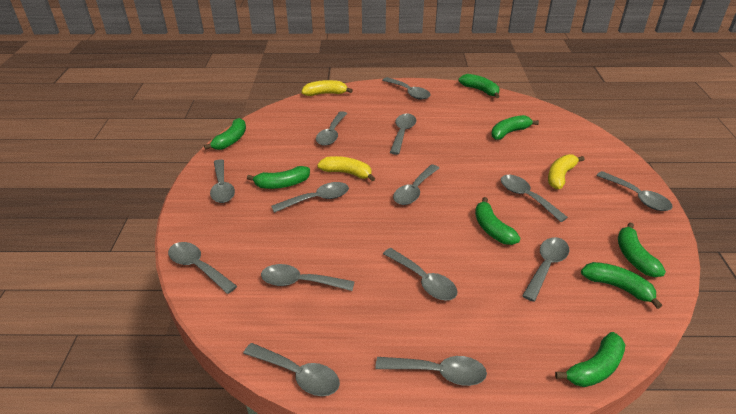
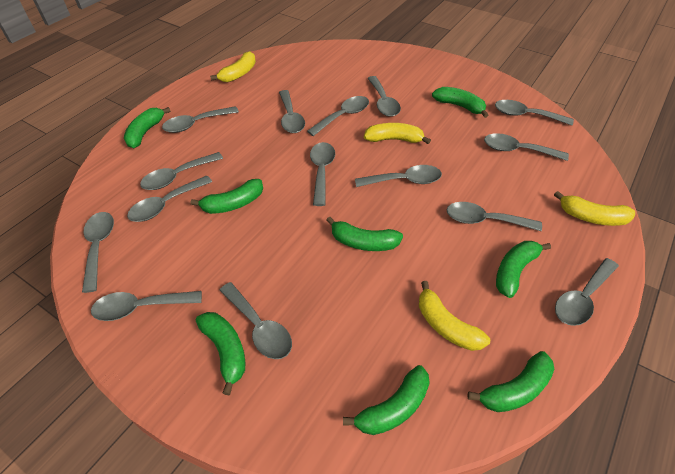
grey spoon: [168,242,237,294] [210,159,235,203] [243,343,340,396] [261,264,355,291] [271,182,349,213] [316,111,347,146] [375,356,487,386] [382,77,431,100] [383,248,458,300] [390,114,416,155] [393,164,439,205] [501,175,568,222] [522,237,569,302] [596,171,673,211] = 14 -> [82,212,114,293] [91,291,202,321] [127,175,212,222] [140,152,223,190] [162,106,239,133] [219,282,292,359] [279,90,305,133] [307,96,369,136] [310,142,335,206] [355,165,442,187] [367,76,401,117] [447,202,542,231] [484,133,569,161] [495,100,574,126] [555,258,619,326] = 15
yellow banana: [302,80,353,96] [317,156,375,181] [548,154,585,189] = 3 -> [210,51,256,82] [364,123,431,144] [419,281,490,351] [554,191,635,226] = 4

